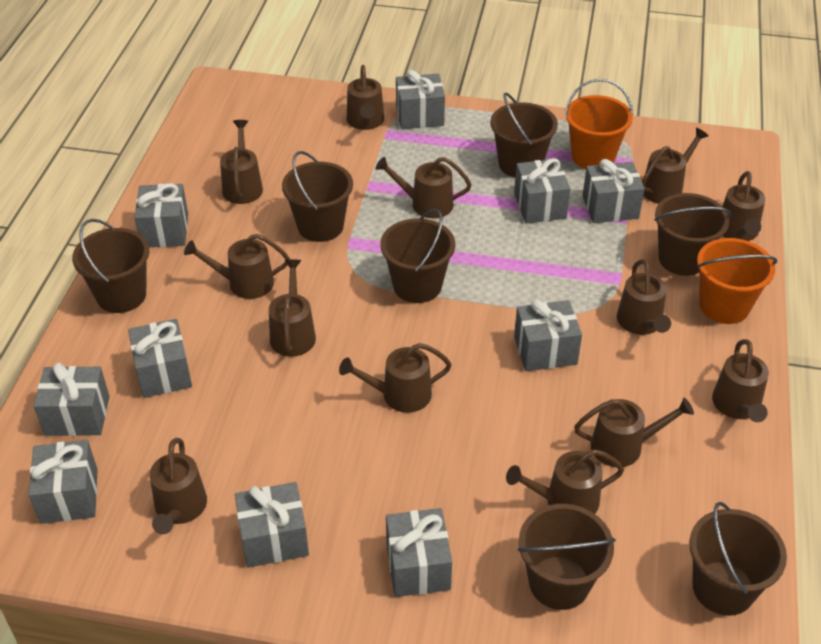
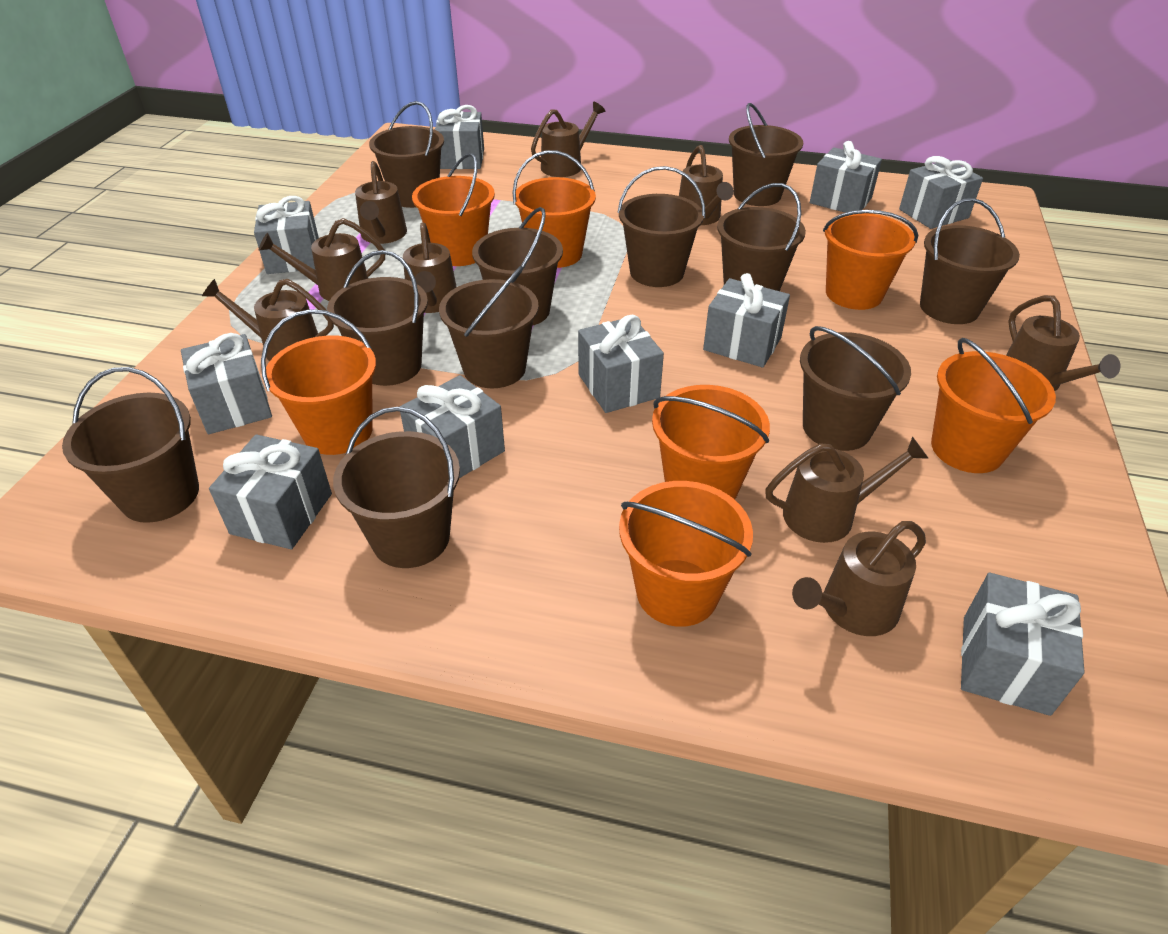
brown bucket: [72,219,149,313] [282,151,353,242] [380,209,455,303] [490,93,558,177] [518,504,616,610] [654,193,731,276] [689,502,787,616] = 7 -> [62,367,199,523] [327,250,428,386] [333,407,460,568] [369,101,444,208] [439,266,539,388] [472,207,563,326] [617,166,705,287] [717,183,806,291] [729,103,803,206] [800,326,911,451] [920,198,1020,324] = 11
brown watering can: [150,438,207,534] [184,234,290,299] [220,120,263,204] [269,259,316,357] [339,343,452,413] [347,65,384,130] [375,157,472,218] [506,449,624,514] [574,398,694,467] [617,259,671,335] [642,128,709,204] [712,339,769,422] [723,171,765,241] = 13 -> [202,279,334,361] [259,218,385,301] [355,161,407,244] [403,222,457,313] [531,102,605,177] [679,145,734,225] [765,437,929,543] [792,521,926,636] [1006,295,1120,391] = 9
orange bucket: [565,79,633,169] [697,238,777,324] = 2 -> [261,309,376,455] [412,153,495,266] [513,150,596,268] [619,481,753,627] [652,385,770,500] [823,210,918,310] [931,338,1056,473] = 7

